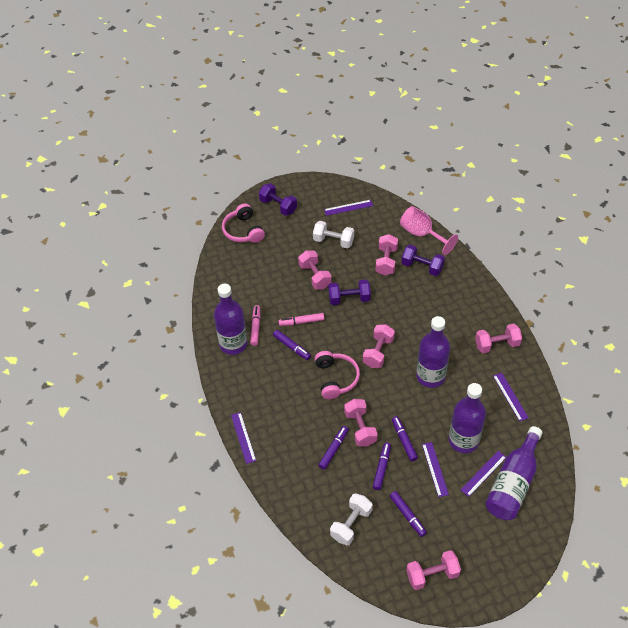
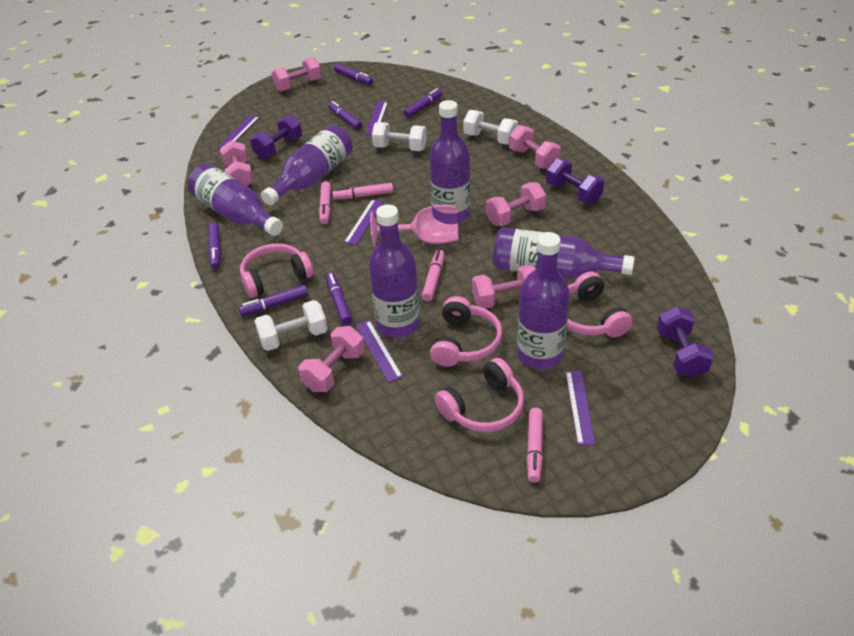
pink headphones: [222,203,265,243] [314,351,360,399] = 2 -> [240,243,313,298] [430,296,502,367] [435,358,524,432] [567,271,633,338] = 4
pink marker: [250,305,260,346] [279,313,324,326] = 2 -> [319,181,331,224] [332,183,393,200] [422,250,444,301] [527,408,543,483] = 4
purple bottle: [214,284,247,355] [416,316,450,388] [449,383,486,453] [485,426,543,520] = 4 -> [188,164,283,236] [261,125,352,206] [369,204,420,338] [429,100,470,223] [493,227,634,279] [517,232,570,369] = 6
purple marker: [273,330,311,360] [318,426,348,470] [373,442,391,490] [390,491,427,537] [392,416,418,461] = 5 -> [208,223,221,269] [238,285,308,316] [326,273,352,325] [328,101,363,130] [334,64,373,85] [403,88,442,118] = 6
white dumbbell: [313,221,354,249] [330,493,373,545] = 2 -> [254,300,327,351] [372,122,427,151] [463,110,518,145] = 3

